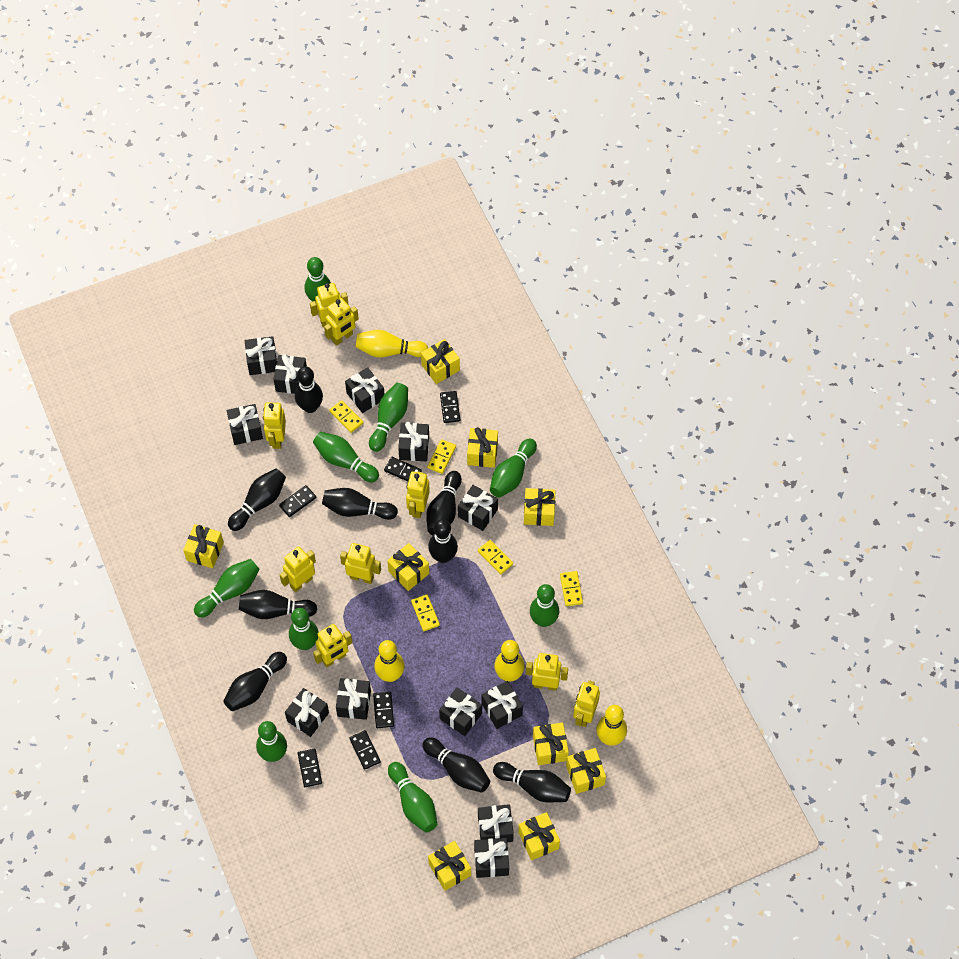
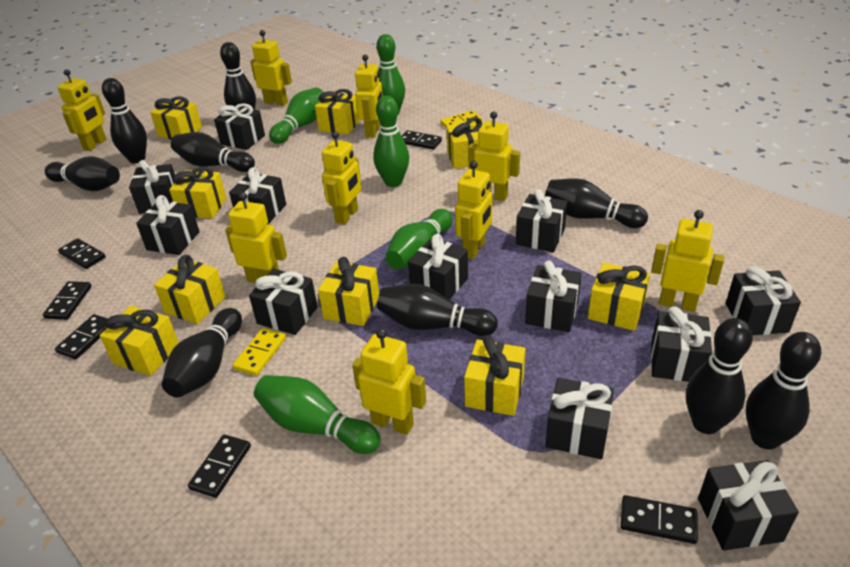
green bowling pin: [194,559,260,618] [256,721,287,762] [289,608,319,650] [305,257,331,302] [313,432,379,483] [369,383,408,452] [388,762,437,832] [490,438,537,498] [530,584,559,627] = 9 -> [254,375,381,454] [269,87,323,144] [373,96,409,187] [376,34,405,114] [386,209,453,269] = 5
yellow bowling pin: [355,330,428,357] [374,640,405,682] [494,640,525,682] [596,705,627,746] = 4 -> none = 0
yellow domino: [329,400,363,433] [411,594,440,631] [427,439,456,474] [478,540,513,574] [560,571,583,606] = 5 -> [233,328,286,376] [440,110,482,129] = 2

